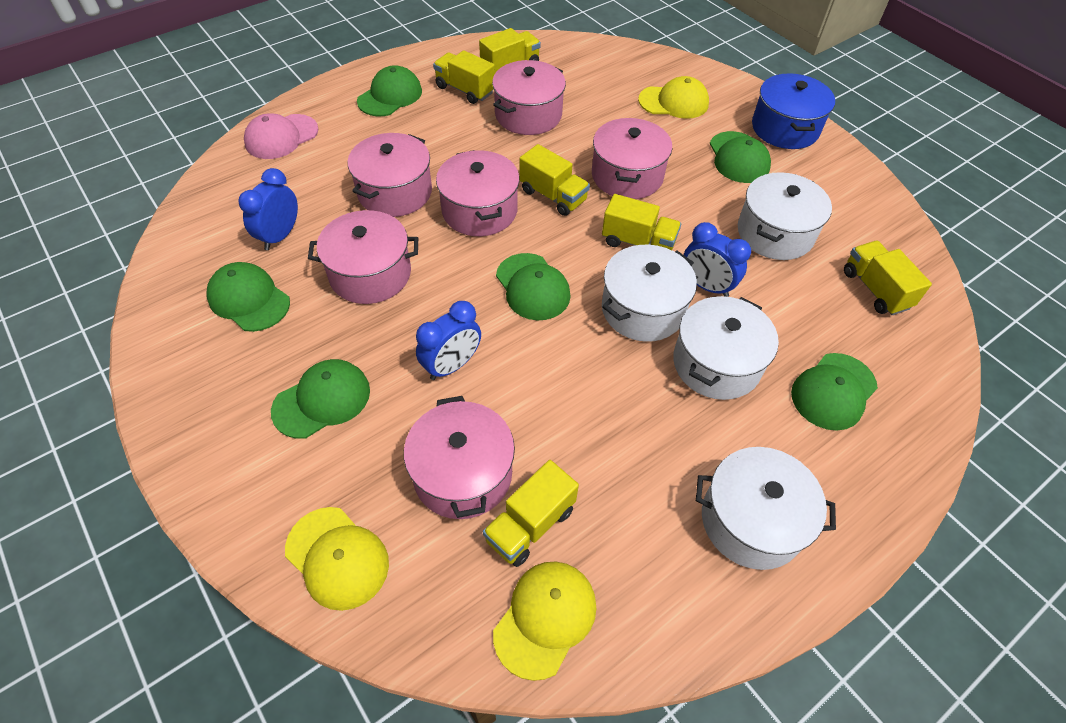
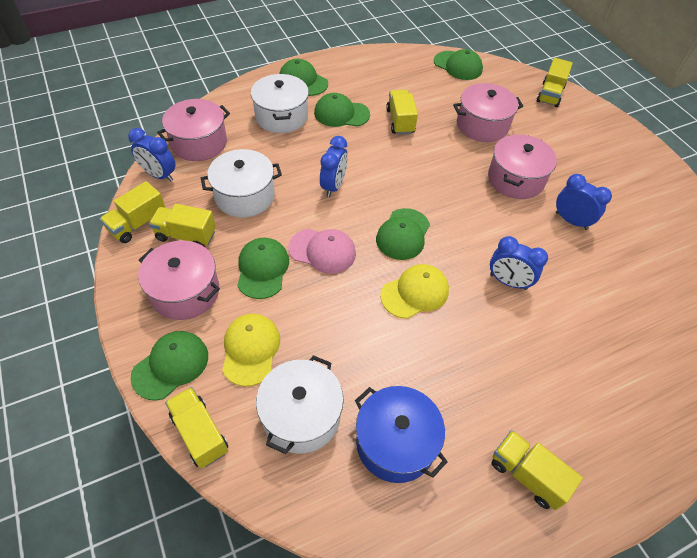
blue clock: [238,168,298,250] [416,301,481,380] [684,222,751,297] = 3 -> [128,128,175,182] [320,136,348,197] [490,236,548,290] [556,174,612,230] = 4
pink pot: [308,210,418,304] [347,133,432,217] [404,396,515,519] [436,150,520,236] [492,60,566,135] [592,118,672,199] = 6 -> [138,240,220,320] [157,99,230,161] [453,83,523,142] [488,134,557,199] = 4
white pot: [602,245,697,342] [673,296,779,400] [696,447,836,570] [738,172,832,260] = 4 -> [201,149,282,217] [251,74,309,133] [256,355,344,454] = 3
yellow cap: [285,507,389,611] [493,561,597,681] [638,76,709,119] = 3 -> [222,314,280,387] [380,264,449,319] = 2

